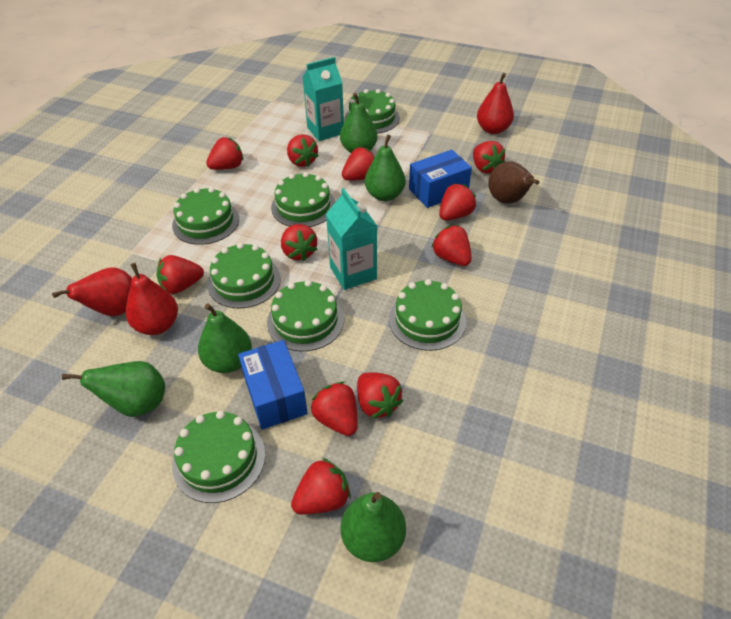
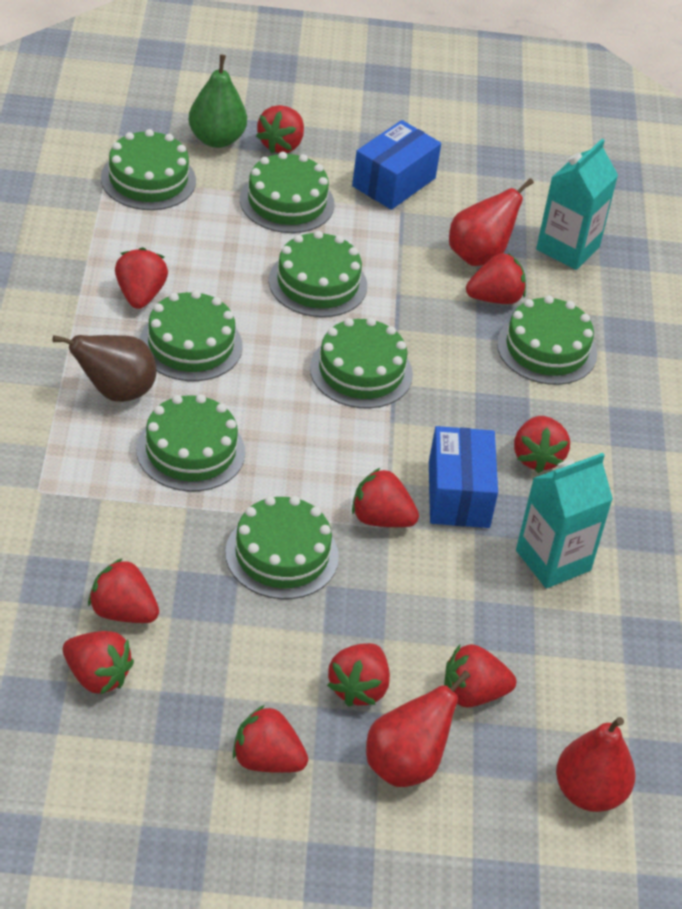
green cake: [172,187,239,245] [172,411,265,503] [207,243,281,308] [267,280,344,351] [271,172,335,227] [345,89,400,134] [389,279,466,351] = 7 -> [101,129,196,210] [136,394,245,492] [140,290,243,381] [225,496,339,599] [240,151,335,233] [269,231,367,317] [310,318,413,408] [497,296,597,385] = 8
green pear: [62,361,165,417] [198,303,252,373] [340,93,378,153] [341,492,406,562] [365,135,406,201] = 5 -> [188,55,247,148] = 1
red strawberry: [157,255,204,294] [206,137,244,170] [281,224,318,261] [287,134,319,167] [291,458,351,514] [311,382,358,436] [342,147,375,180] [357,372,403,419] [431,225,471,266] [439,183,476,221] [473,141,505,174] = 11 -> [63,631,134,695] [88,558,159,623] [115,247,168,309] [233,705,308,773] [256,105,304,153] [327,643,390,707] [352,468,419,527] [444,644,516,707] [466,253,526,304] [514,416,570,473] = 10

